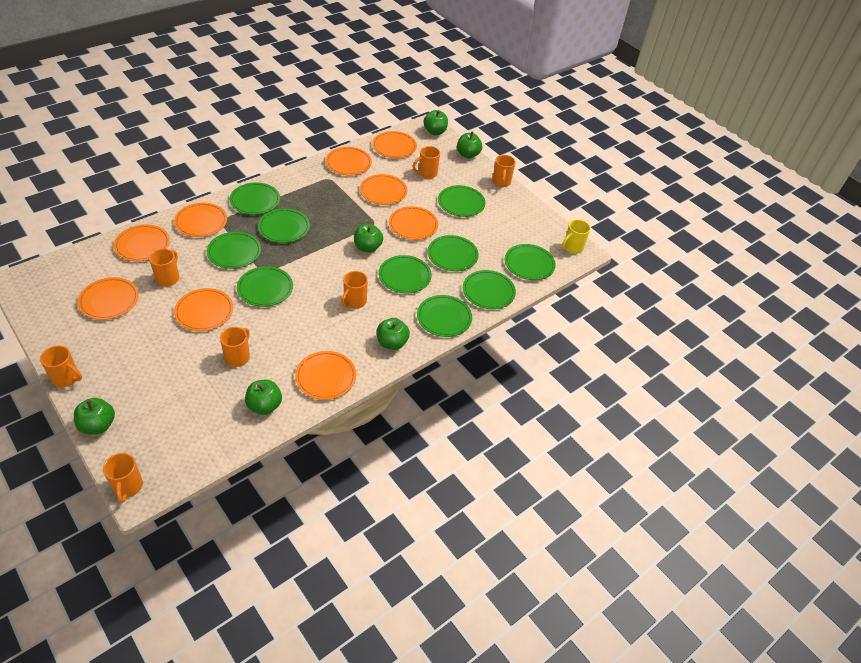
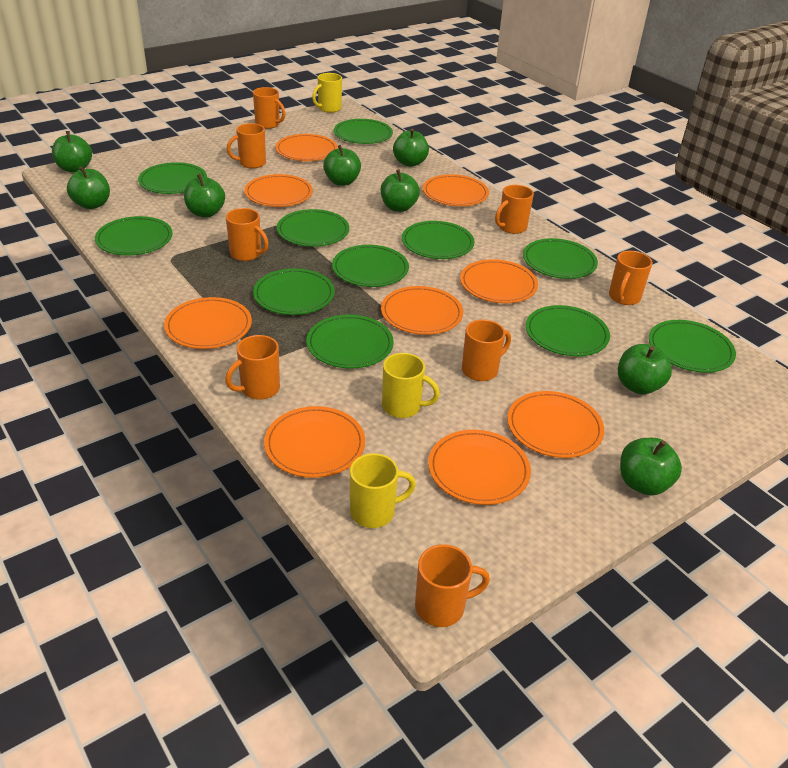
green apple: [74,398,115,434] [245,379,282,415] [354,224,383,253] [377,318,410,350] [423,110,448,135] [457,131,482,159] = 6 -> [52,131,92,173] [67,166,110,209] [184,174,225,217] [323,145,361,186] [381,170,420,212] [393,128,429,167] [618,344,672,394] [620,438,682,495] = 8
green plate: [207,232,261,269] [230,182,280,215] [237,266,293,307] [258,208,310,243] [379,255,432,293] [417,295,472,337] [428,235,479,271] [438,185,486,217] [463,270,516,309] [505,244,556,280] = 10 -> [95,216,173,256] [138,162,207,194] [253,268,335,315] [277,209,349,247] [306,315,394,368] [332,245,409,287] [334,119,393,144] [402,221,474,259] [523,238,598,279] [526,305,610,356] [649,320,736,373] = 11
orange mug: [40,345,82,387] [103,453,143,503] [149,249,179,287] [220,327,250,367] [341,271,368,308] [412,146,440,179] [492,155,516,187] = 7 -> [225,335,280,400] [226,208,269,261] [227,123,266,168] [253,87,286,129] [415,544,490,627] [462,319,511,381] [495,185,534,234] [609,251,653,305] = 8
yellow mug: [562,219,591,254] = 1 -> [312,73,342,113] [350,453,416,528] [382,353,440,418] = 3

